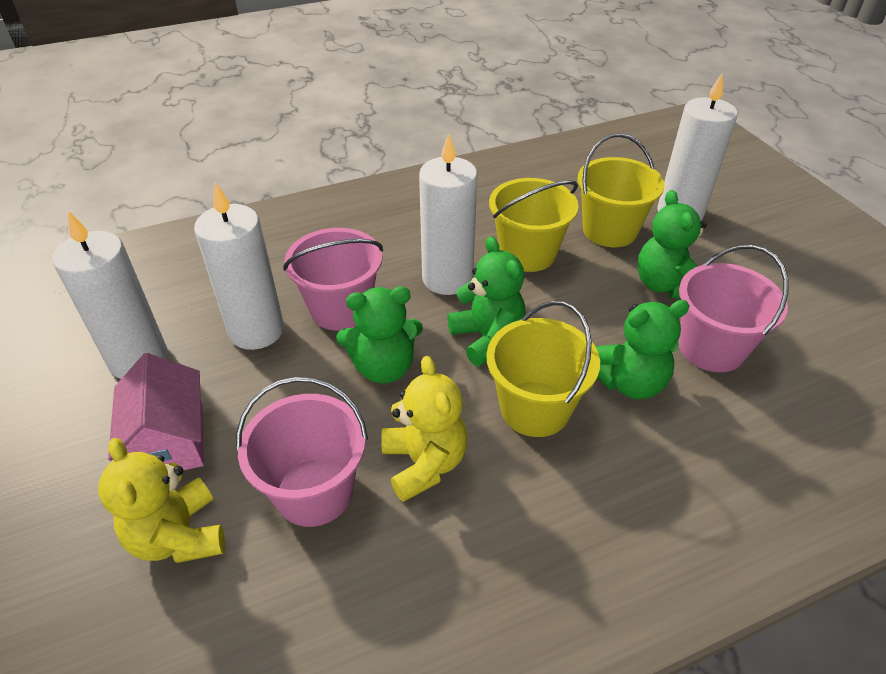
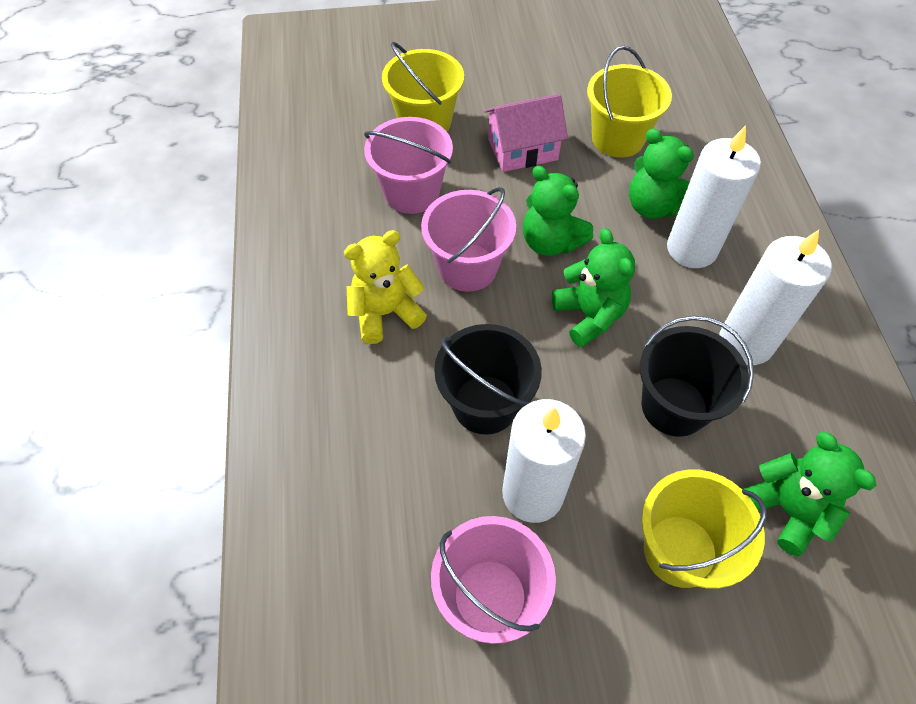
black bucket: none = 0 -> [434,324,542,435] [640,316,754,437] = 2
white candle: [52,211,168,379] [194,182,284,350] [419,133,477,295] [657,74,738,221] = 4 -> [502,399,586,523] [667,125,761,268] [719,230,832,365] = 3
yellow teddy bear: [98,438,225,563] [381,356,468,502] = 2 -> [344,230,427,344] = 1

